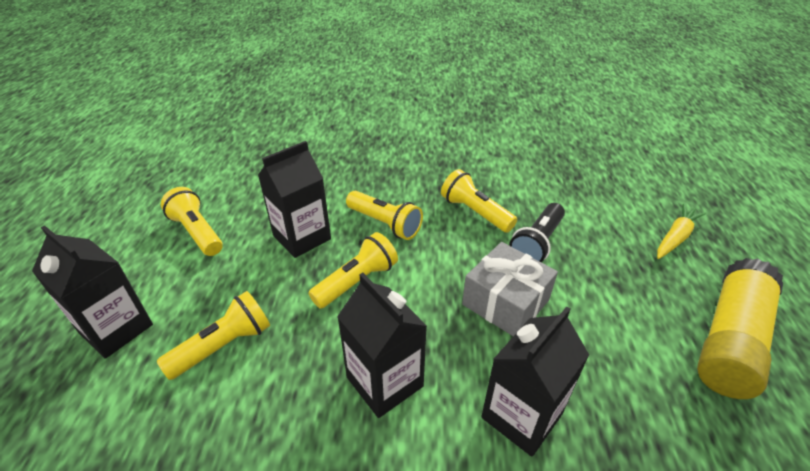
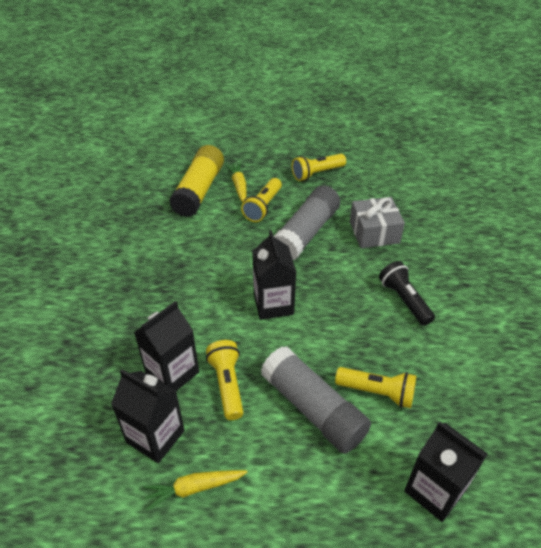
grey glue stick: none = 0 -> [261,346,371,454] [273,185,340,260] = 2
yellow carrot: [657,204,706,259] = 1 -> [144,470,248,510] [226,163,247,203] = 2
yellow flashlight: [157,291,270,380] [161,187,223,256] [308,232,398,309] [346,191,423,240] [441,169,517,233] = 5 -> [206,340,244,420] [241,178,282,222] [292,154,346,181] [335,367,416,408] = 4

